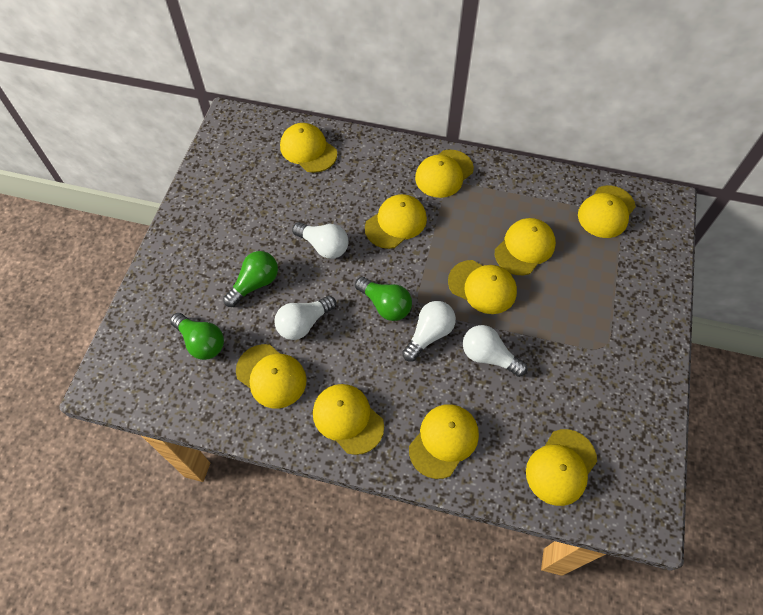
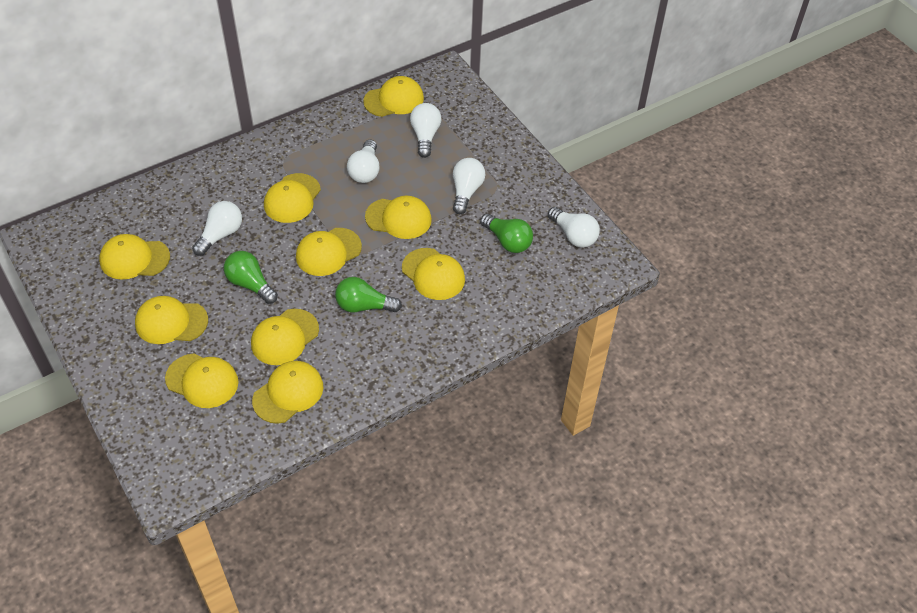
white light bulb: [274,295,336,340] [292,222,349,259] [402,301,456,361] [463,325,527,377] = 4 -> [192,201,242,256] [347,139,380,183] [410,103,441,158] [453,158,485,214] [548,207,600,248] = 5

